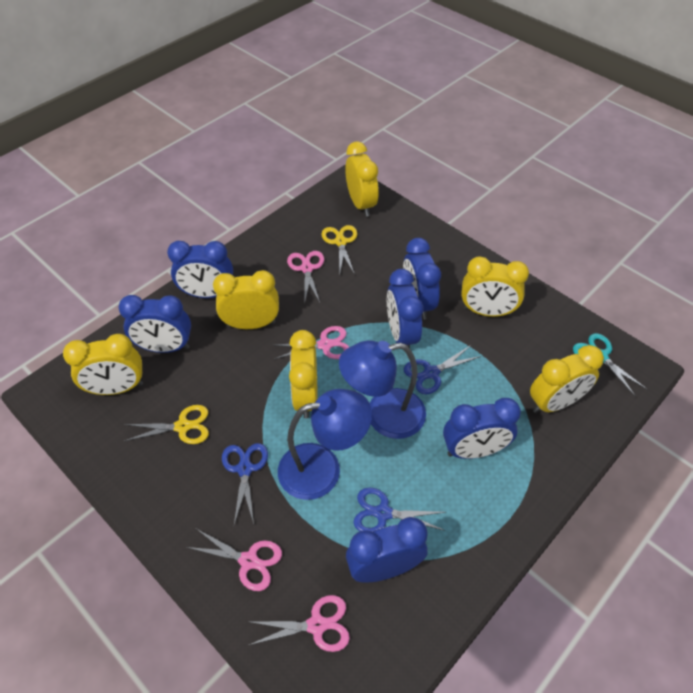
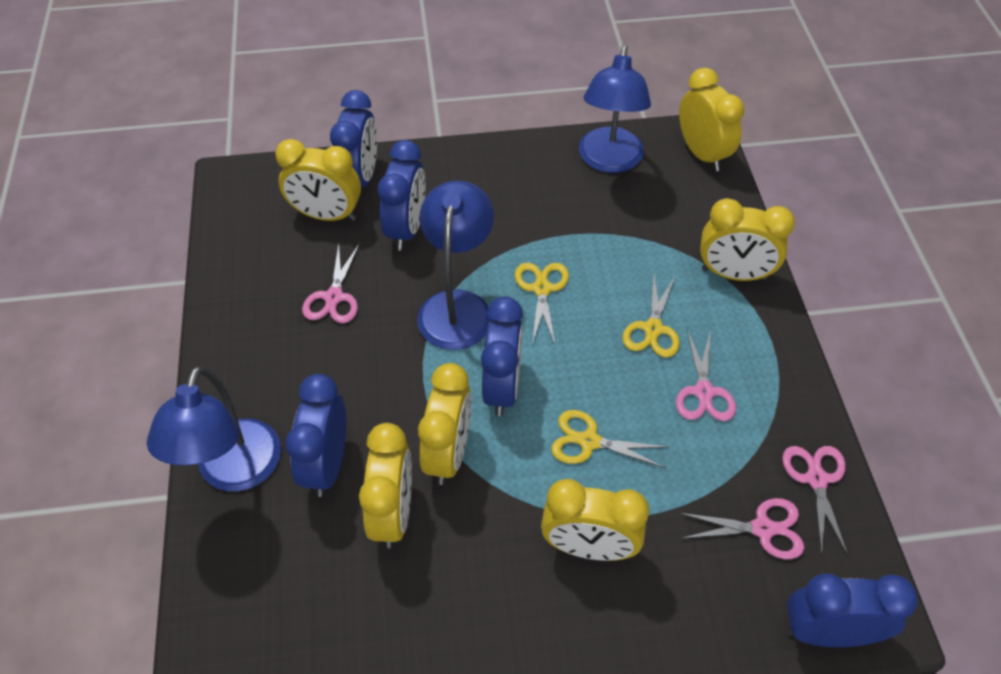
blue clock: [118,295,191,353] [167,241,233,298] [346,517,428,583] [387,269,423,353] [403,238,441,320] [443,398,521,459] = 6 -> [285,374,346,497] [330,90,377,188] [378,140,425,251] [481,297,523,416] [787,574,918,647] = 5
blue lamp: [278,389,372,500] [339,340,426,439] = 2 -> [147,366,281,491] [417,181,494,350] [579,45,651,173] = 3
blue scissors: [222,443,268,525] [354,487,446,532] [404,345,481,394] = 3 -> none = 0
turquoise scissors: [573,333,647,397] = 1 -> none = 0
yellow scissors: [124,405,209,444] [322,225,357,275] = 2 -> [515,263,569,344] [551,410,668,468] [622,274,680,358] = 3

